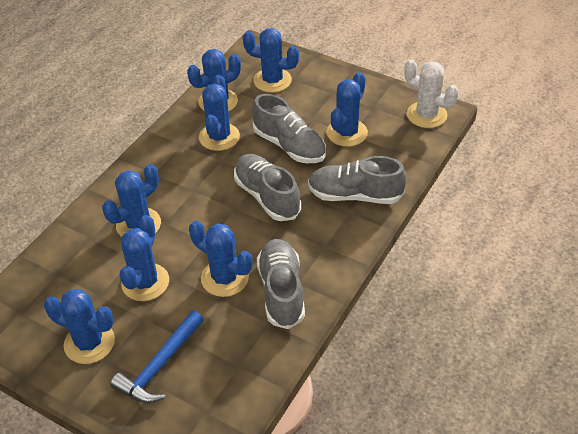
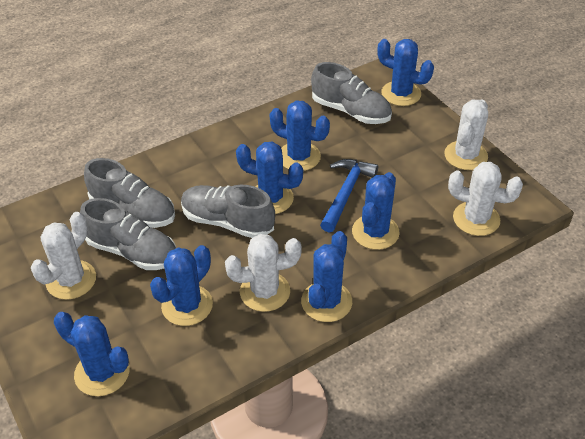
blue cactus: [44,289,115,364] [102,164,161,237] [120,215,169,301] [187,49,241,111] [189,221,253,297] [199,75,240,151] [243,28,299,93] [327,72,368,147] = 8 -> [54,312,130,396] [150,245,213,326] [236,142,303,214] [270,101,330,171] [301,231,352,322] [352,172,400,250] [377,39,434,106] = 7
white cactus: [404,59,459,128] = 1 -> [31,212,96,300] [225,234,302,312] [444,99,488,170] [448,162,523,236] = 4

